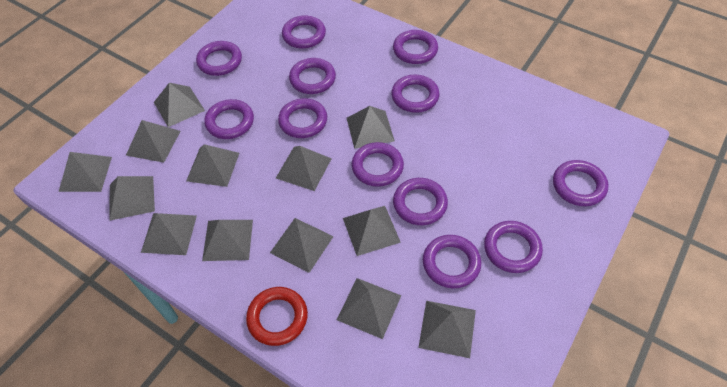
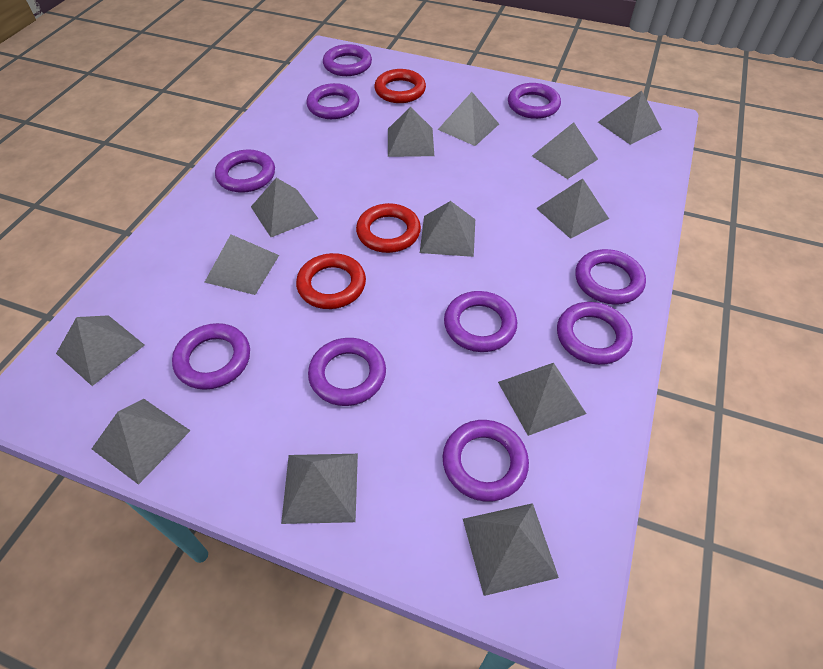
purple ring: [196,41,242,76] [204,99,254,139] [278,98,327,138] [282,15,326,49] [289,58,336,94] [351,142,404,187] [391,75,439,113] [393,30,438,64] [393,178,448,225] [423,235,481,288] [484,221,543,273] [553,160,608,206] = 12 -> [172,323,250,390] [215,149,275,193] [306,83,359,119] [308,338,386,406] [323,44,372,76] [443,420,529,502] [444,291,517,352] [508,83,561,119] [557,302,633,365] [575,249,646,305] = 10
red ring: [246,287,308,346] = 1 -> [296,253,366,309] [356,203,421,253] [374,69,426,103] = 3

